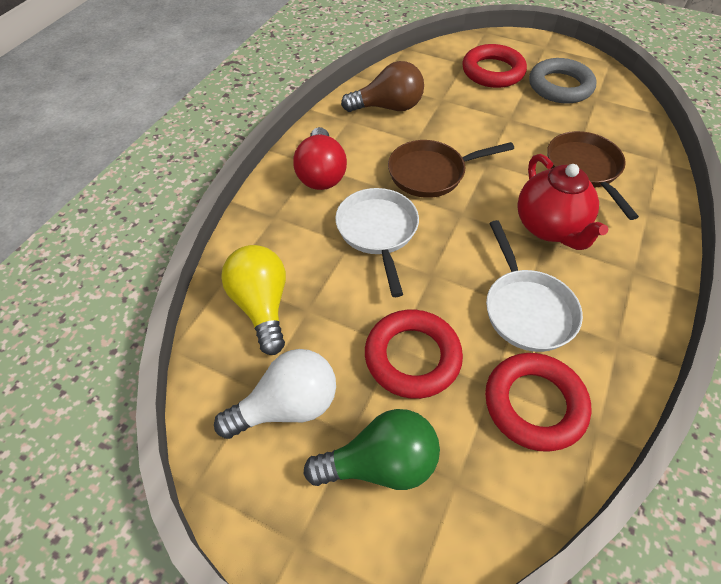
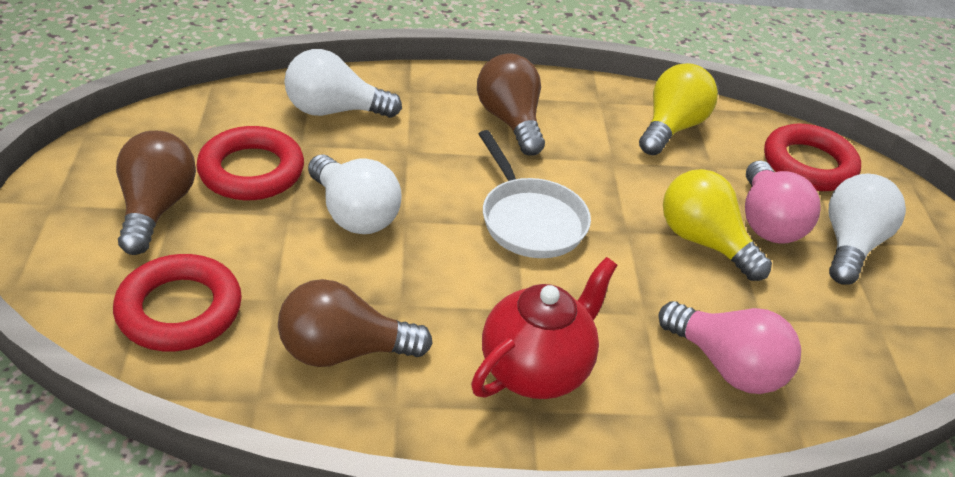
brown light bulb: [341,61,424,112] = 1 -> [116,131,196,255] [278,279,433,367] [477,53,545,156] = 3
brown pan: [388,140,514,198] [547,131,639,220] = 2 -> none = 0
green light bulb: [304,409,440,490] = 1 -> none = 0
grey ring: [529,58,597,104] = 1 -> none = 0
pink light bulb: none = 0 -> [658,301,801,394] [745,160,820,244] = 2
red light bulb: [293,127,347,190] = 1 -> none = 0
white light bulb: [214,349,336,439] = 1 -> [284,49,402,118] [308,154,401,234] [828,174,906,285] = 3
white pan: [335,188,419,297] [486,220,583,352] = 2 -> [479,130,591,258] = 1
yellow light bulb: [221,245,286,355] = 1 -> [639,63,718,155] [663,169,772,281] = 2

